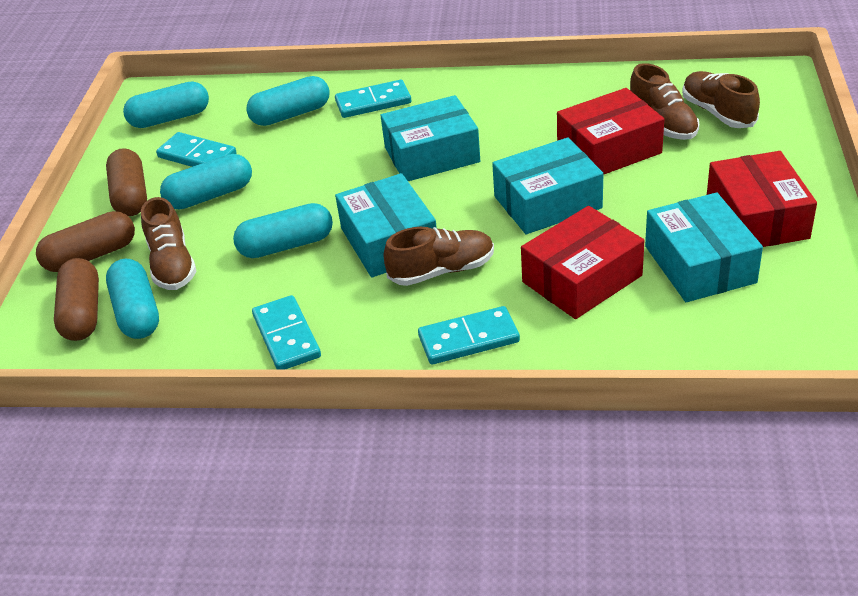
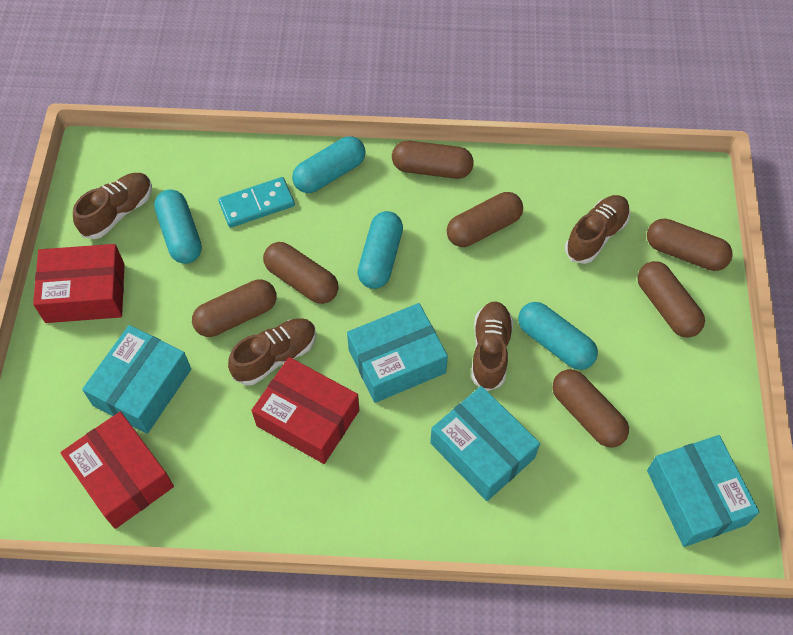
brown capsule: [36,211,135,272] [54,258,99,341] [106,148,147,216] = 3 -> [192,279,277,337] [263,242,339,304] [392,141,474,179] [447,192,523,247] [553,369,629,447] [637,261,705,338] [647,218,733,271] = 7
turquoise capsule: [106,259,159,339] [123,81,209,128] [160,154,252,210] [233,203,333,258] [246,76,330,126] = 5 -> [154,189,202,264] [292,136,365,193] [357,211,403,289] [518,302,598,370] = 4
turquoise domino: [156,132,237,167] [252,295,321,369] [335,80,411,118] [418,306,520,365] = 4 -> [219,177,295,228] = 1

